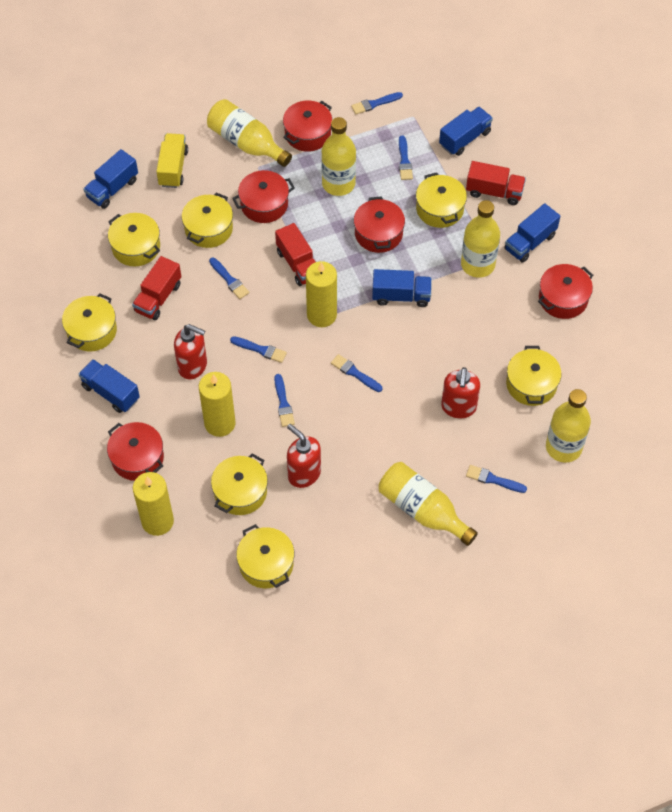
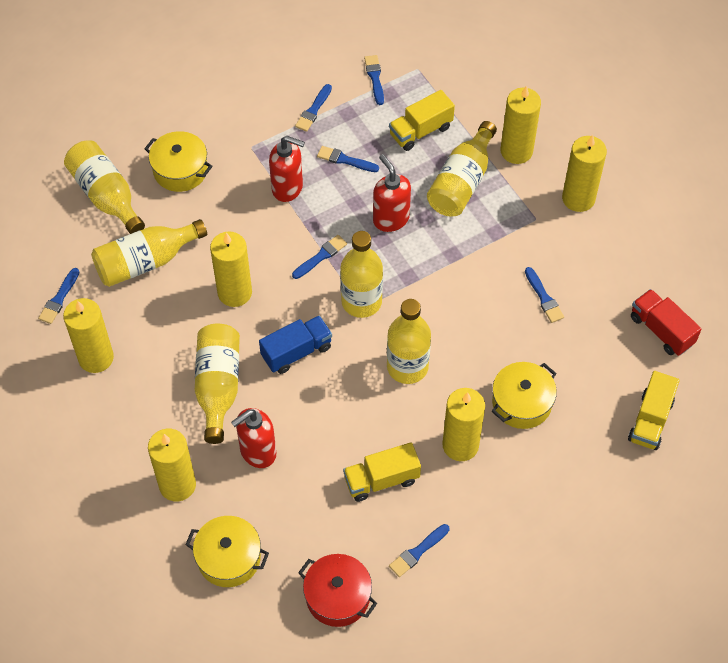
blue truck: [79,359,140,413] [83,149,138,209] [372,269,432,307] [439,107,493,156] [505,203,560,263] = 5 -> [259,315,332,374] = 1
red pot: [107,422,164,481] [232,170,295,223] [283,101,332,152] [354,196,405,253] [538,264,593,319] = 5 -> [298,554,377,627] = 1
red truck: [132,256,181,320] [275,223,316,286] [466,161,526,205] = 3 -> [631,289,701,356] = 1
yellow bottle: [207,99,292,167] [321,117,356,196] [378,462,478,546] [461,200,500,278] [546,389,591,463] = 5 -> [64,140,145,234] [91,219,207,287] [195,324,240,444] [340,231,383,318] [387,299,431,384] [427,121,497,216] = 6
yellow candle: [133,472,174,536] [199,372,236,437] [306,261,337,327] = 3 -> [63,298,114,373] [148,429,196,501] [210,231,252,307] [442,388,485,461] [501,86,541,164] [562,135,607,212] = 6
yellow pot: [62,293,117,351] [108,213,160,266] [182,193,233,248] [211,453,268,515] [236,524,294,588] [416,172,467,228] [506,346,562,406] = 7 -> [144,131,213,192] [185,516,269,587] [491,362,557,429] = 3
yellow truck: [156,133,188,188] = 1 -> [343,442,421,502] [389,90,455,151] [628,371,680,450] = 3

